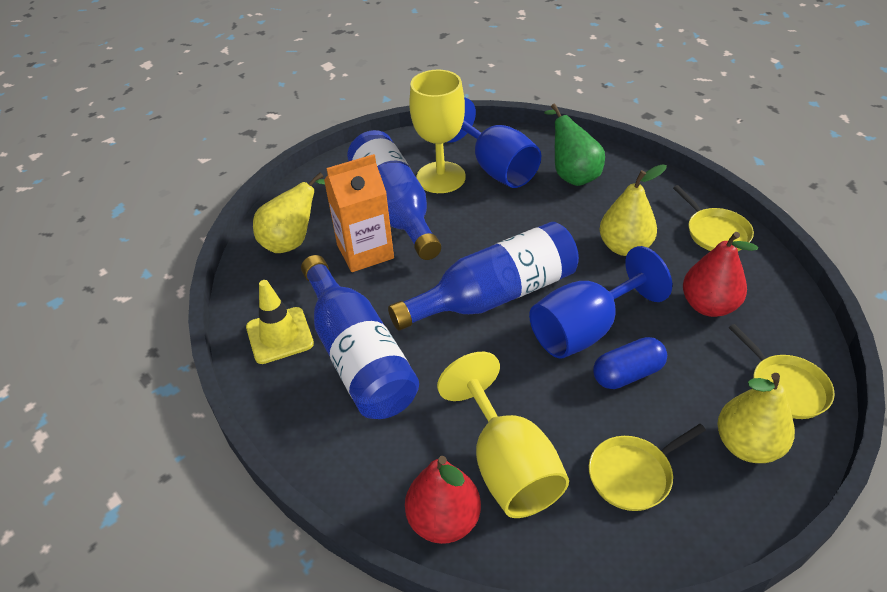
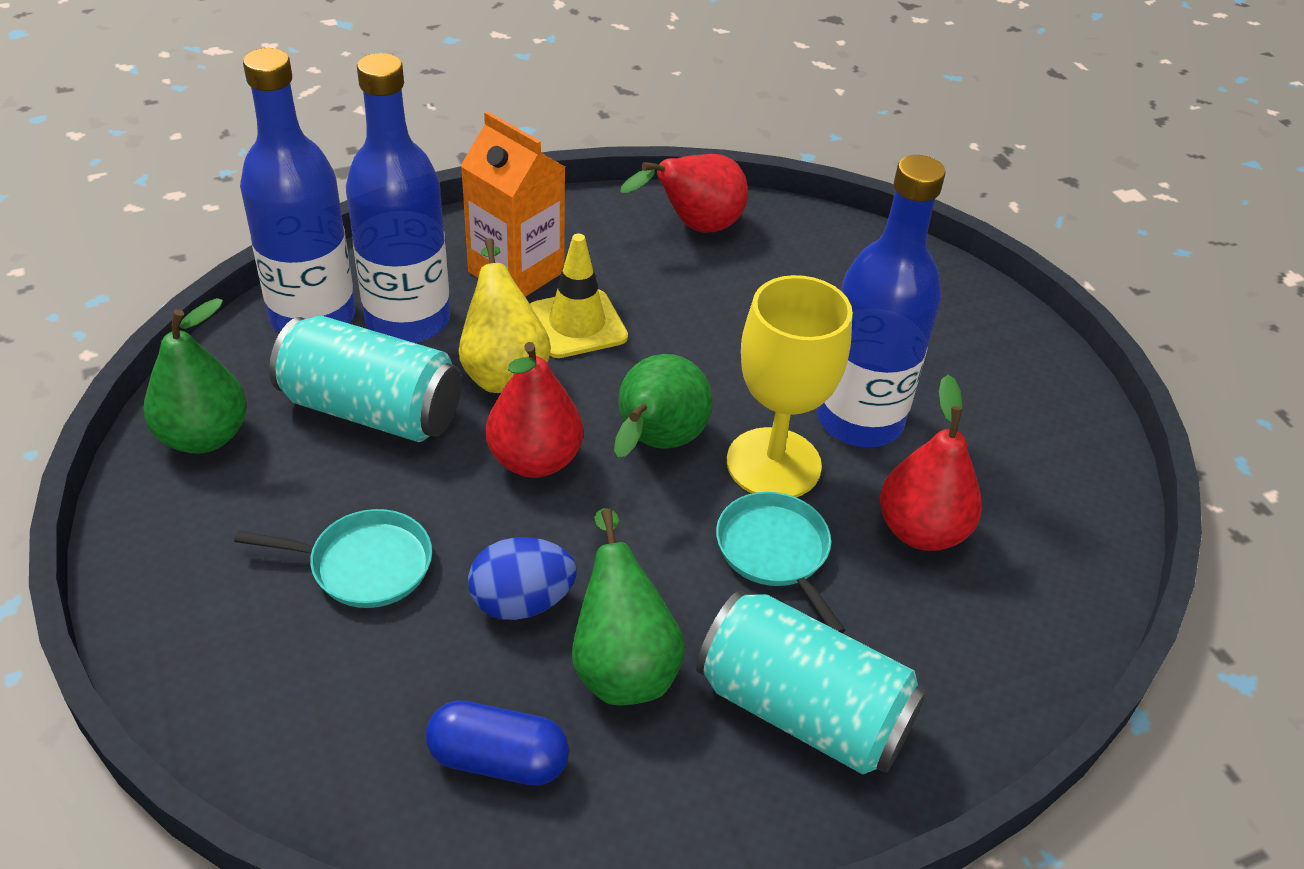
blue egg: none = 0 -> [468,537,577,620] = 1
blue goblet: [448,97,541,188] [529,246,672,359] = 2 -> none = 0
green pear: [544,104,605,186] = 1 -> [144,298,247,454] [572,508,685,705] [614,354,713,458] = 3
red pear: [405,456,481,544] [683,232,758,317] = 2 -> [486,342,583,478] [620,154,748,233] [880,375,982,551] = 3
turquoise can: none = 0 -> [269,316,462,442] [696,591,927,775] = 2
turquoise pan: none = 0 -> [234,509,432,608] [716,492,846,633] = 2
yellow goblet: [409,70,466,193] [437,352,569,518] = 2 -> [727,275,853,497] = 1
yellow pan: [589,424,706,511] [673,185,754,251] [729,324,835,419] = 3 -> none = 0
yellow pear: [253,172,325,253] [599,164,667,256] [717,373,795,463] = 3 -> [459,238,551,393] = 1

